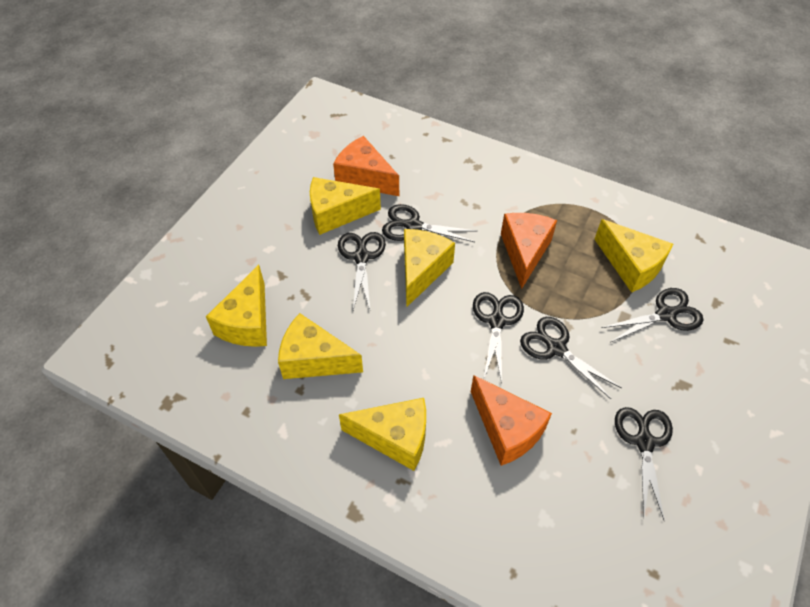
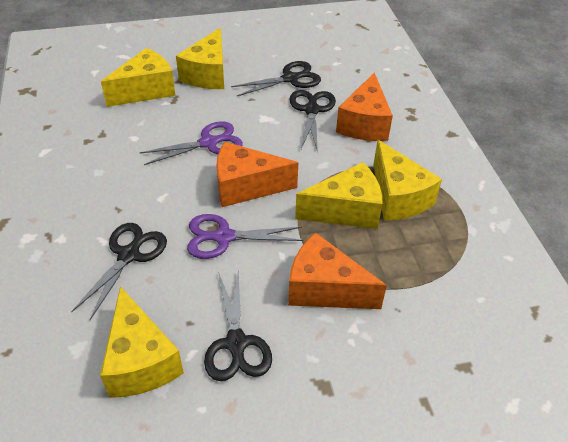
black scissors: [338,232,386,310] [382,204,476,242] [473,292,524,384] [520,317,621,399] [601,288,703,342] [615,407,673,521] = 6 -> [71,223,167,320] [204,269,272,381] [231,61,321,96] [289,90,336,153] = 4
purple scissors: none = 0 -> [140,121,243,165] [187,214,303,259] = 2
yellow cheese: [206,265,267,347] [278,313,363,379] [310,177,381,235] [339,398,426,471] [404,229,455,307] [594,219,673,293] = 6 -> [100,286,184,398] [101,48,176,107] [176,28,224,89] [295,162,383,229] [373,140,442,221] = 5

